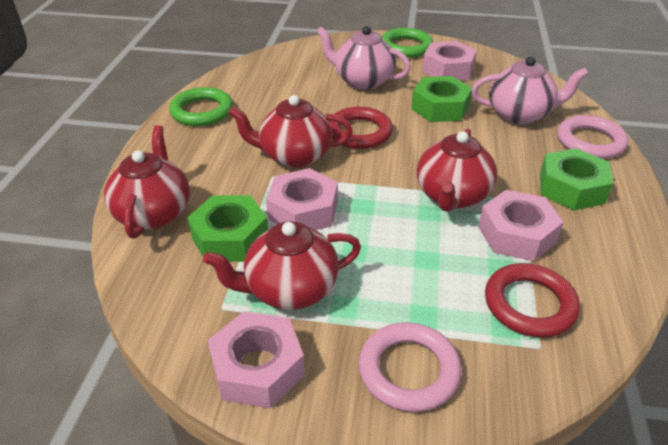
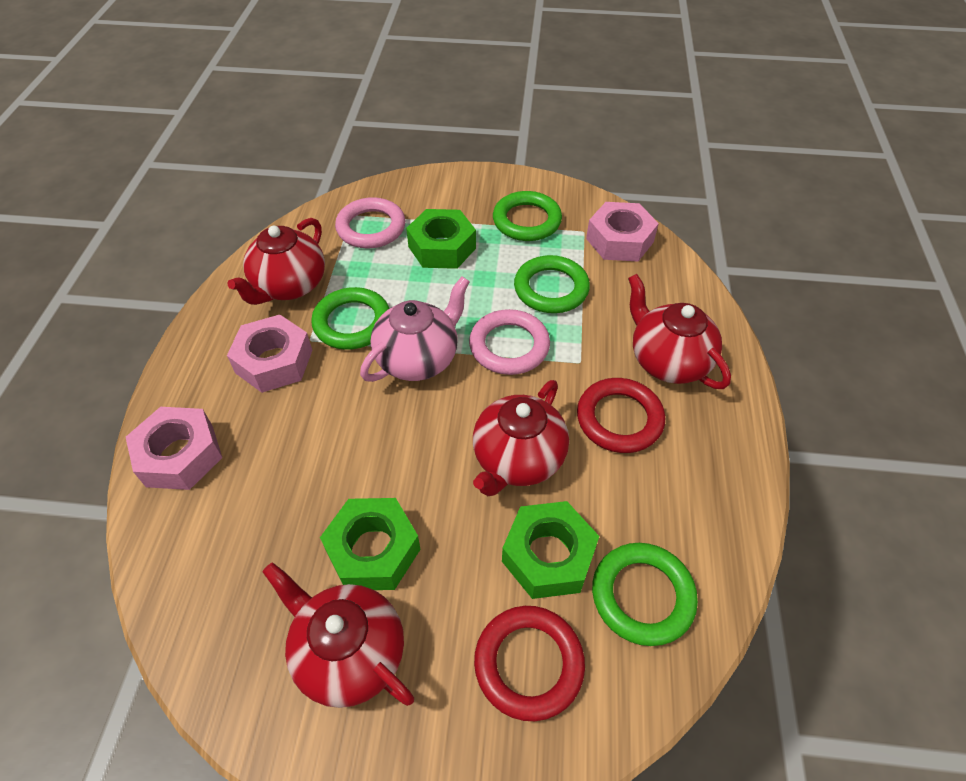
green ring: [169,87,233,126] [381,28,433,58] = 2 -> [311,287,390,350] [493,191,562,241] [514,255,590,313] [592,543,698,646] = 4
pink nut: [208,311,305,409] [266,168,338,230] [422,41,477,81] [478,190,564,261] = 4 -> [126,407,222,490] [227,315,312,393] [586,202,659,262] = 3
pink teapot: [316,26,411,90] [472,56,588,124] = 2 -> [360,277,470,382] = 1

